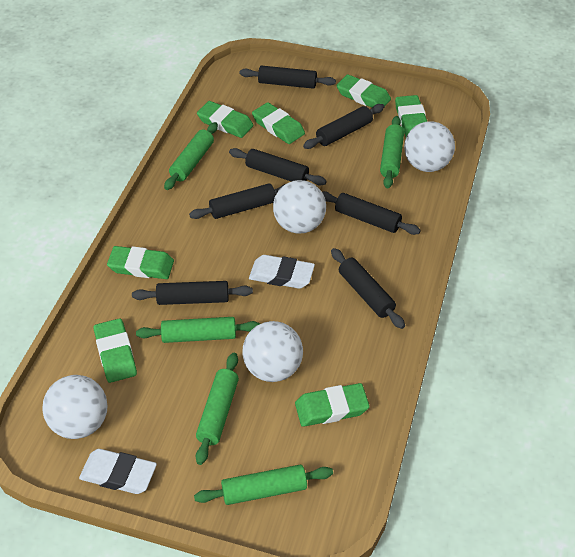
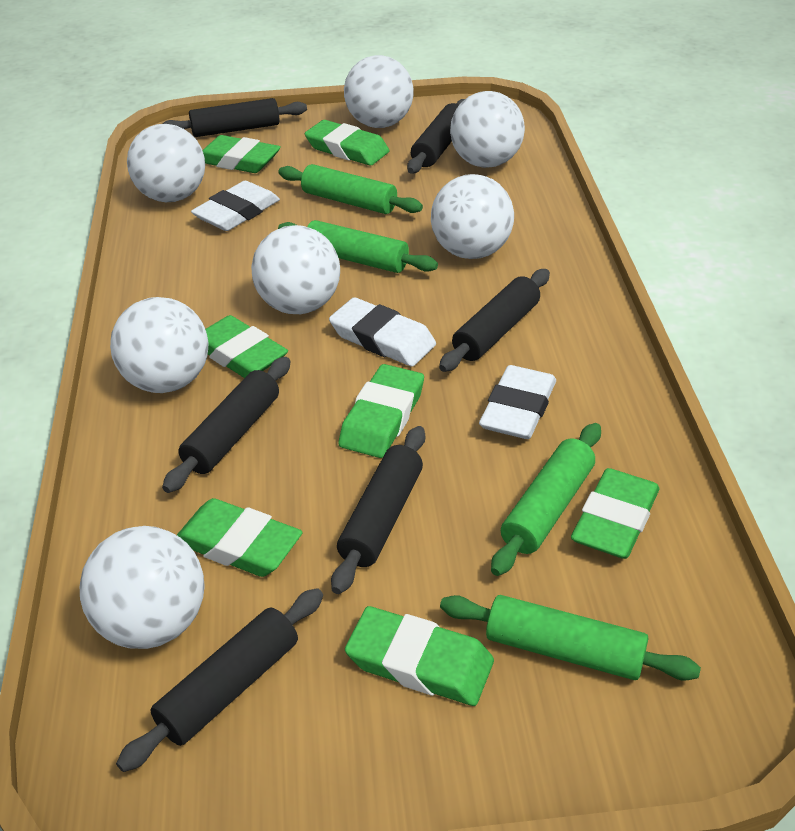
black rolling pin: [132,281,253,305] [189,184,285,219] [229,148,327,185] [240,66,336,89] [303,104,384,149] [322,191,421,235] [331,248,405,329] = 7 -> [116,588,323,772] [162,98,307,137] [162,357,291,493] [331,426,425,594] [407,99,465,174] [439,269,550,372] = 6
green rolling pin: [136,317,260,343] [164,122,218,190] [194,464,333,505] [196,353,239,465] [380,116,404,189] = 5 -> [278,164,423,214] [278,220,438,273] [440,595,701,681] [491,423,601,576] = 4
white ball: [43,375,108,439] [242,321,303,382] [273,180,326,234] [404,121,455,172] = 4 -> [80,526,205,649] [110,297,209,393] [127,124,205,202] [251,225,340,314] [344,55,413,128] [431,174,514,259] [450,91,525,168] = 7
white eraser: [79,449,157,494] [249,255,315,289] = 2 -> [191,181,280,231] [329,297,436,367] [479,365,556,439] = 3

